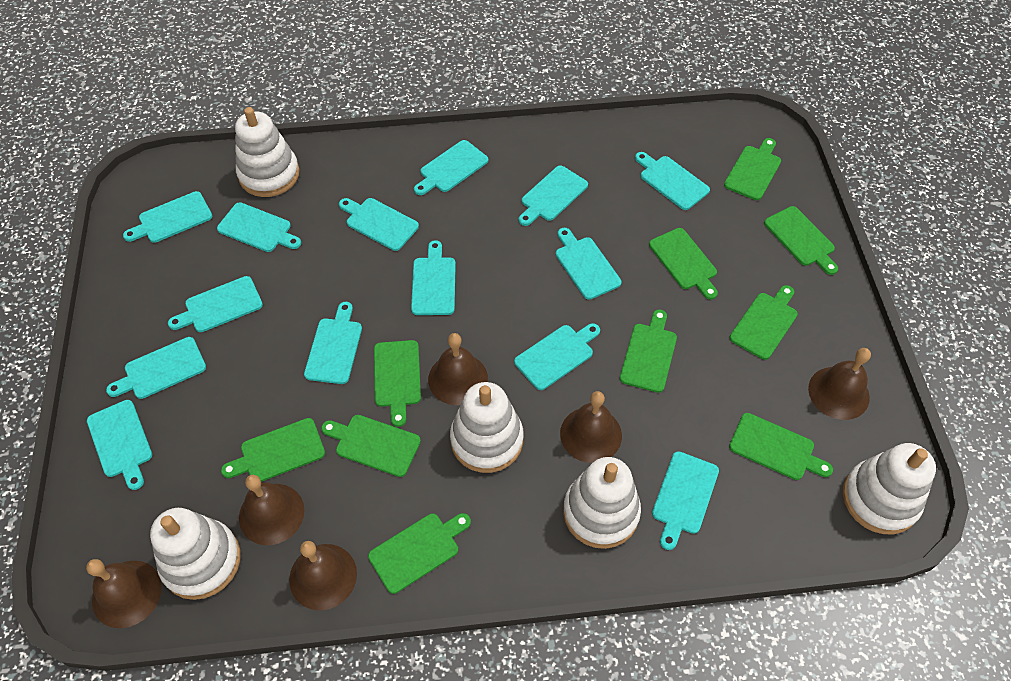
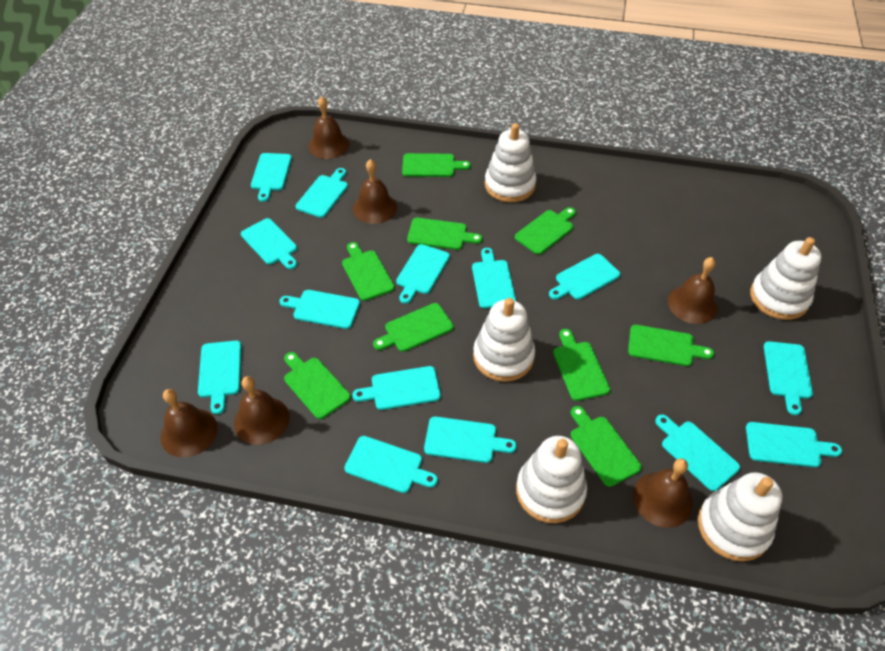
green cutting board: [221,418,325,482] [321,415,421,477] [368,513,471,594] [374,340,421,427] [620,309,677,393] [649,228,718,300] [724,138,781,200] [729,285,798,360] [729,413,833,480] [764,206,838,275] = 10 -> [284,352,351,419] [342,242,395,301] [373,303,454,352] [402,153,471,177] [407,218,482,250] [515,207,576,255] [553,329,610,401] [571,406,642,487] [628,325,714,366] = 9

